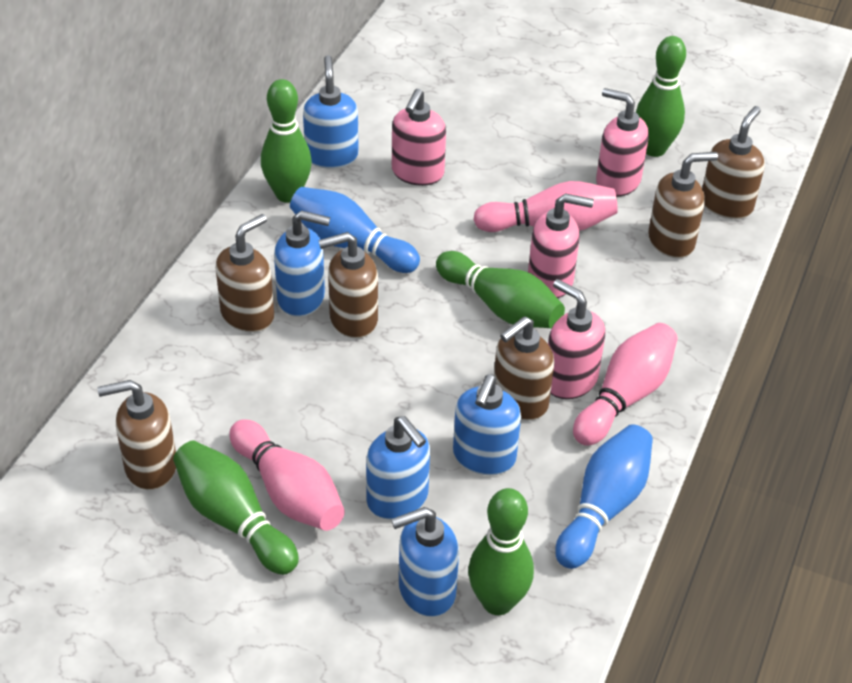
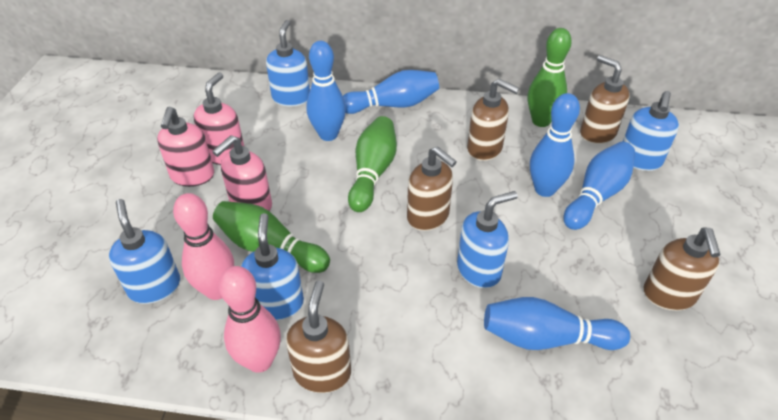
blue bowling pin: [290,187,420,273] [555,424,653,569] = 2 -> [306,41,346,141] [343,70,439,114] [484,297,630,350] [530,93,580,197] [564,142,635,230] = 5
brown soap dispenser: [97,380,176,490] [215,214,274,333] [318,232,378,339] [494,316,554,421] [648,152,718,259] [702,106,765,219] = 6 -> [286,281,351,393] [407,146,457,231] [467,79,519,161] [580,55,630,144] [643,227,721,311] = 5
green bowling pin: [173,440,299,575] [261,79,312,203] [436,251,565,328] [468,488,534,615] [636,36,686,157] = 5 -> [213,201,330,273] [348,116,397,212] [528,28,572,127] = 3
pink bowling pin: [229,419,345,531] [473,181,618,232] [573,323,678,446] = 3 -> [173,193,234,300] [219,266,281,373] = 2
pink soap dispenser: [392,89,446,186] [528,194,594,298] [548,279,605,399] [596,88,649,197] = 4 -> [157,107,214,187] [194,72,244,165] [212,135,272,211] = 3

